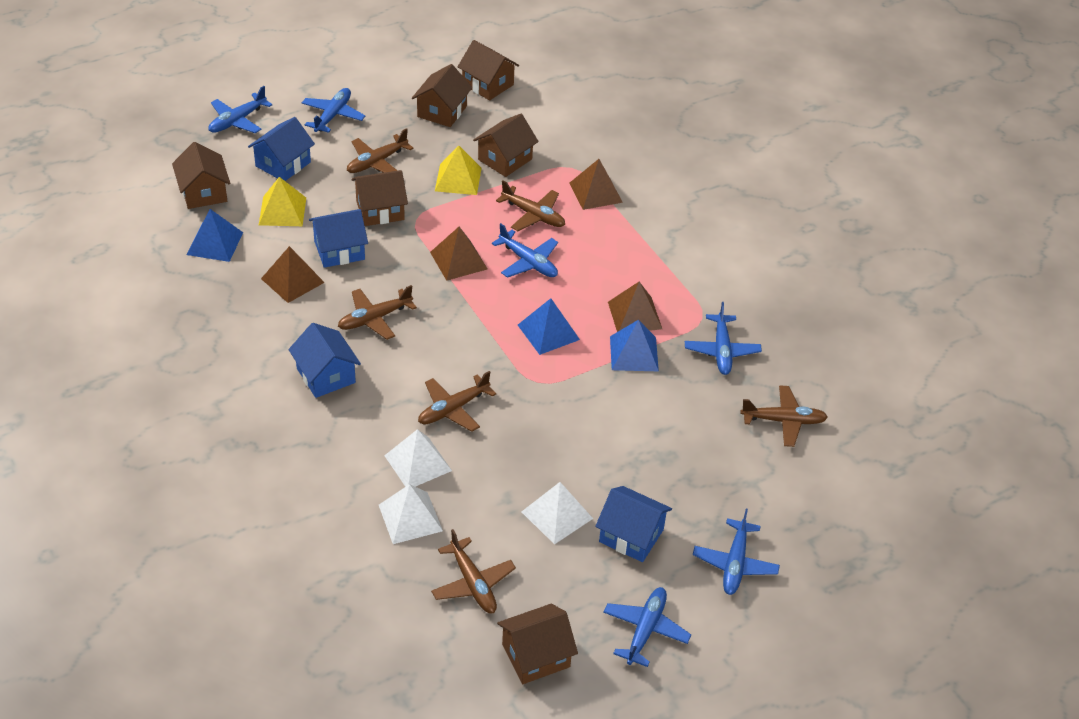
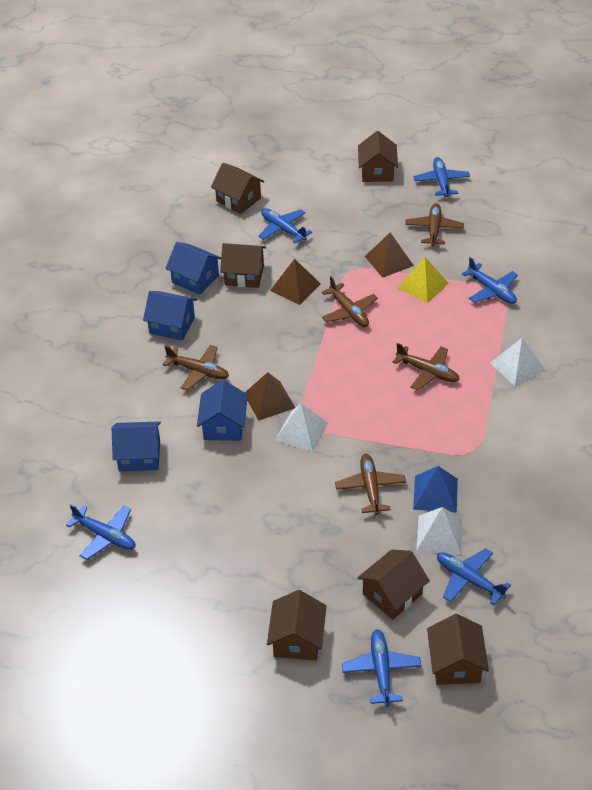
blue pyramid: [187,209,243,262] [518,298,580,355] [610,320,659,371] = 3 -> [413,466,458,513] = 1
brown plane: [338,285,417,340] [347,128,414,173] [418,371,496,432] [431,529,516,613] [496,180,565,231] [740,385,828,447] = 6 -> [162,345,229,391] [322,276,378,327] [335,454,406,515] [393,343,460,390] [405,203,464,246] = 5
brown pyramid: [261,246,325,303] [430,227,487,281] [570,159,623,210] [608,282,662,332] = 4 -> [245,372,295,421] [270,259,321,305] [365,232,414,278] = 3
yellow pyramid: [259,177,306,226] [435,145,482,195] = 2 -> [398,257,449,304] = 1

